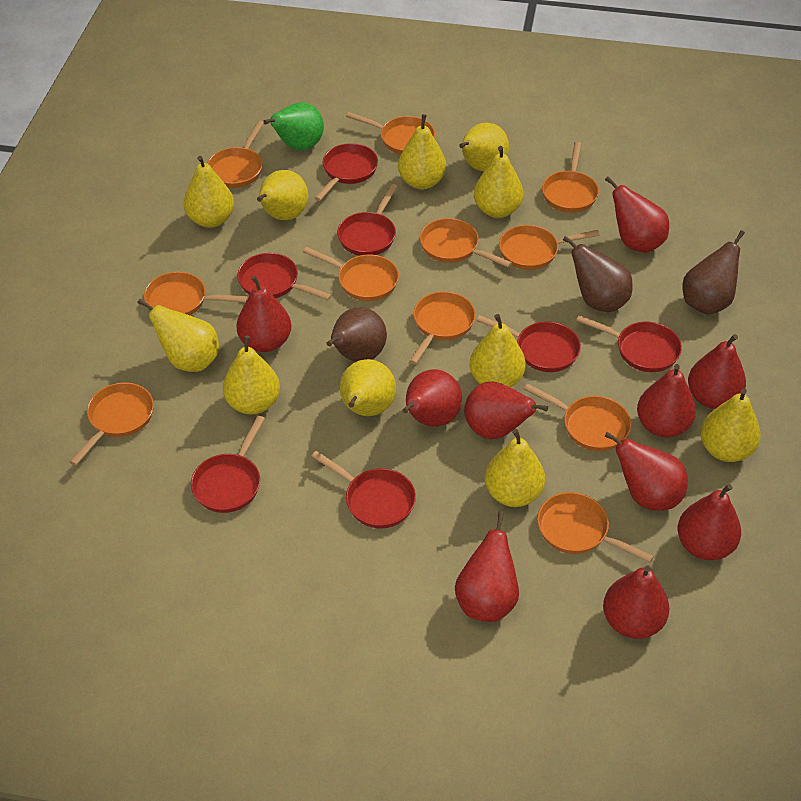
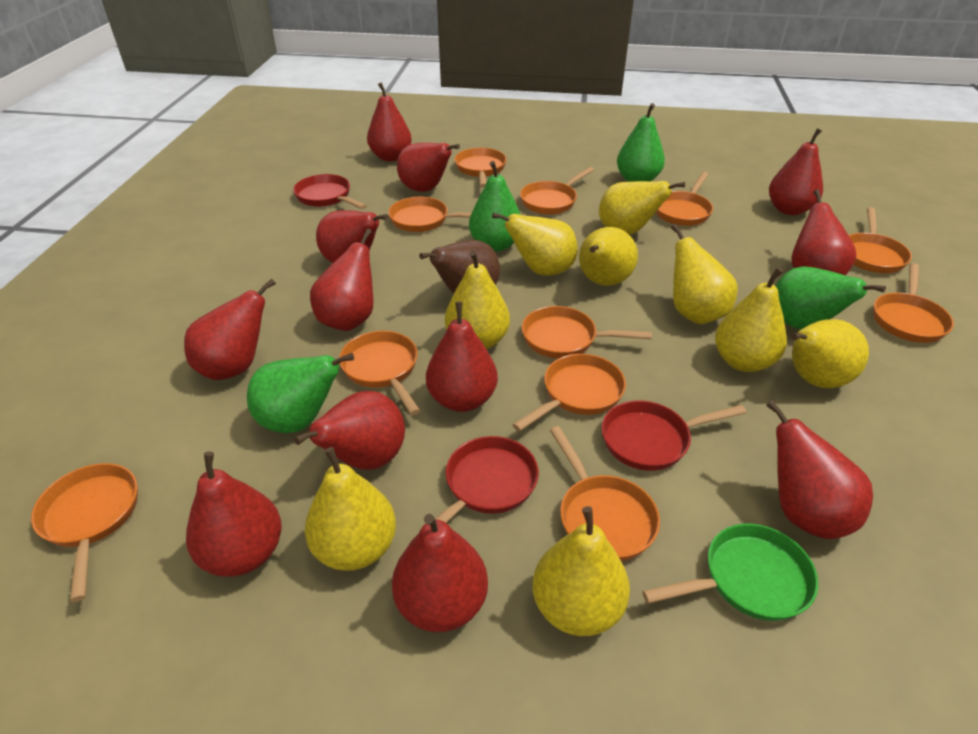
brown pear: [327,307,387,362] [563,236,633,312] [683,230,745,315] = 3 -> [419,240,500,293] = 1
green pan: none = 0 -> [642,524,818,621] = 1
green pear: [263,102,324,151] = 1 -> [247,353,354,433] [469,161,521,252] [617,103,665,182] [775,266,886,329] = 4
red pan: [191,416,265,513] [237,253,332,300] [311,451,416,529] [315,143,378,201] [337,184,398,256] [476,315,581,372] [576,315,682,372] = 7 -> [293,174,367,209] [410,436,539,542] [602,401,747,471] = 3
red pear: [236,276,291,352] [402,369,462,427] [455,511,519,622] [464,382,548,439] [603,566,669,639] [605,176,669,253] [605,432,688,511] [637,364,696,437] [678,484,741,560] [688,334,746,409] = 10 -> [184,278,276,380] [186,451,282,577] [294,391,405,470] [310,229,374,331] [316,210,388,263] [367,82,412,161] [392,514,488,632] [397,143,460,192] [426,302,498,412] [766,400,873,539] [769,128,823,215] [791,190,856,275] = 12
yellow pear: [137,299,219,372] [184,156,234,228] [223,336,280,415] [257,170,308,220] [340,359,396,416] [398,114,446,189] [459,123,509,171] [469,314,526,387] [474,146,523,218] [485,429,545,507] [700,388,761,462] = 11 -> [305,447,396,571] [445,251,510,349] [492,212,578,276] [533,506,630,636] [579,227,638,286] [599,181,685,234] [671,224,738,324] [715,268,787,372] [790,319,869,388] = 9

